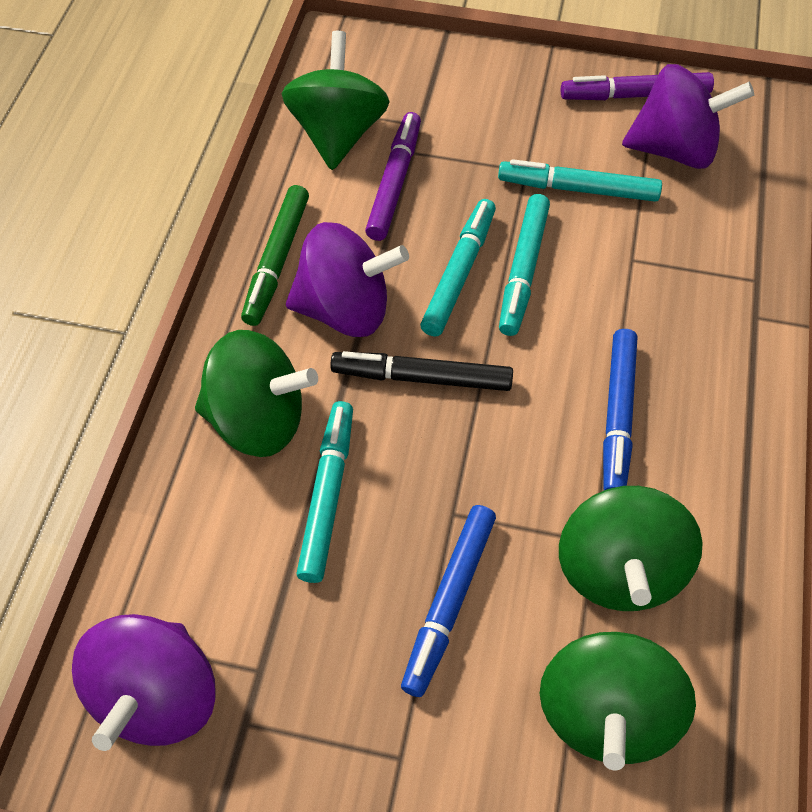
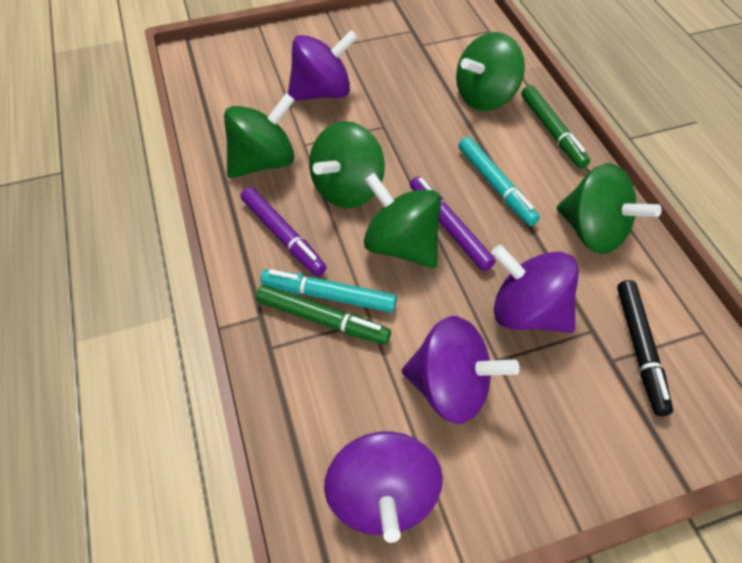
blue marker: [401,505,496,697] [603,329,637,490] = 2 -> none = 0
green marker: [241,185,309,326] = 1 -> [256,285,391,345] [521,85,590,169] = 2
green spinning top: [195,330,318,457] [282,31,390,170] [540,632,696,771] [559,486,703,611] = 4 -> [224,93,295,178] [309,121,385,208] [364,173,441,268] [456,32,525,111] [557,163,662,254] = 5
purple spinning top: [72,614,216,751] [286,222,409,337] [622,64,754,169] = 3 -> [288,30,358,101] [324,432,443,543] [402,316,520,424] [491,244,579,333] = 4
turquoise marker: [296,401,353,583] [420,199,496,337] [498,159,662,202] [499,194,550,336] = 4 -> [260,269,397,313] [458,137,540,226] = 2

